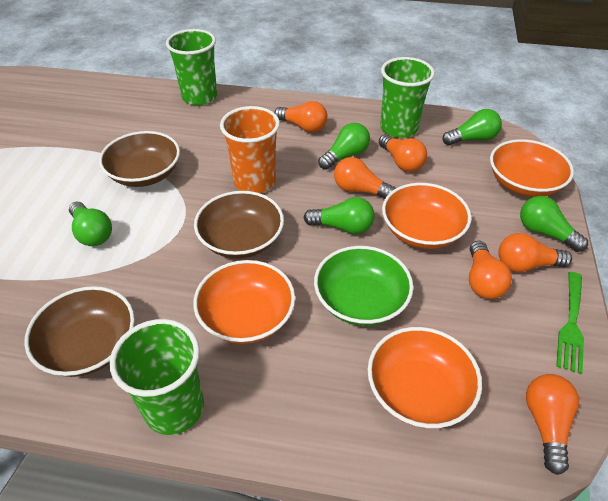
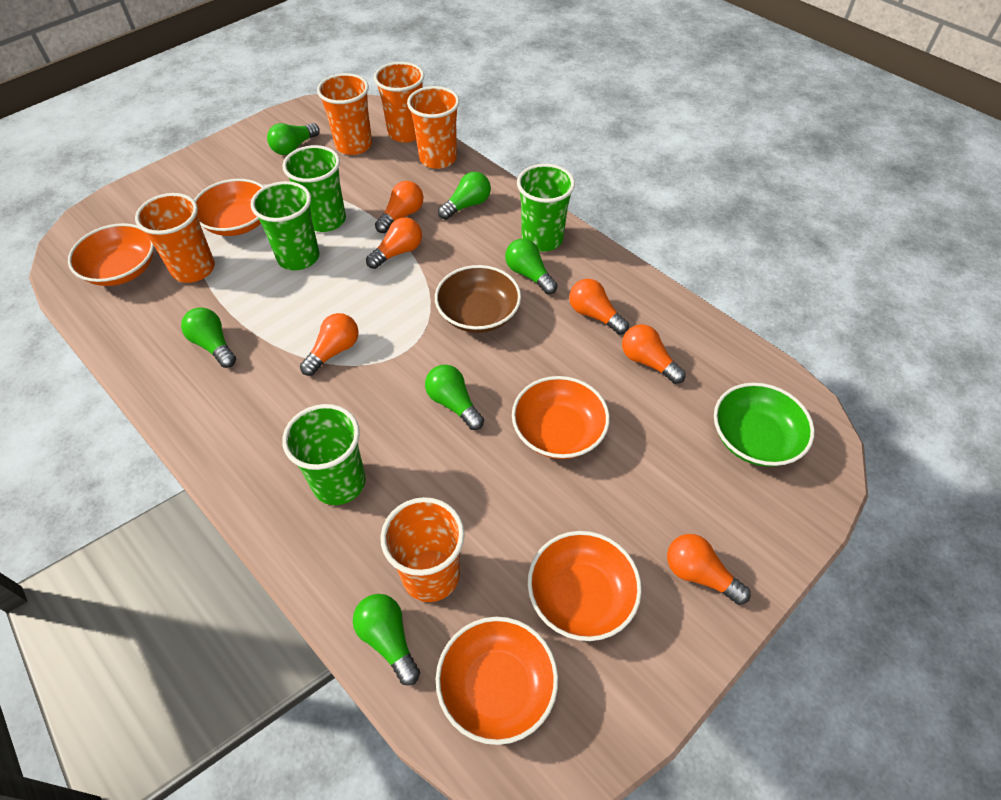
brown bowl: [24,286,135,377] [99,131,180,187] [194,191,284,259] = 3 -> [435,265,521,333] = 1
green cup: [110,319,204,435] [166,29,217,106] [380,57,435,138] = 3 -> [251,181,320,270] [282,404,366,505] [283,145,346,232] [517,164,575,252] = 4
green fork: [556,272,584,374] = 1 -> none = 0
green light bulb: [69,202,112,246] [303,197,374,234] [318,123,370,170] [442,109,502,145] [520,196,588,252] = 5 -> [181,307,236,368] [267,123,320,155] [353,594,420,686] [425,365,484,430] [438,172,491,220] [505,238,558,294] = 6
orange bowl: [193,260,295,344] [368,327,482,428] [382,183,471,249] [490,139,574,197] = 4 -> [68,223,154,286] [194,179,264,236] [436,617,558,745] [512,376,610,459] [528,531,642,641] = 5
orange cup: [220,106,280,193] = 1 -> [135,193,215,283] [317,73,372,155] [374,62,424,143] [380,497,465,602] [407,86,460,169] = 5

